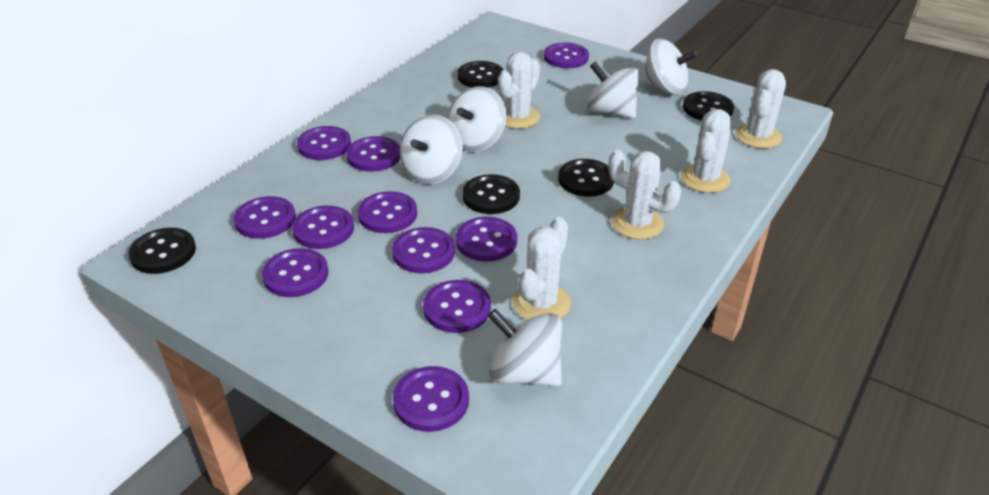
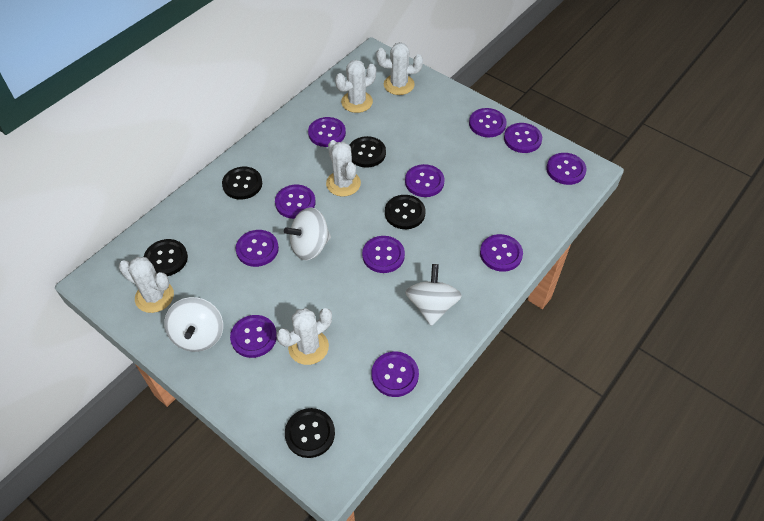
white spinning top: [400,115,463,184] [447,86,507,152] [488,309,562,386] [587,61,639,118] [641,39,698,95] = 5 -> [164,297,223,352] [284,208,331,260] [405,264,462,326] = 3

